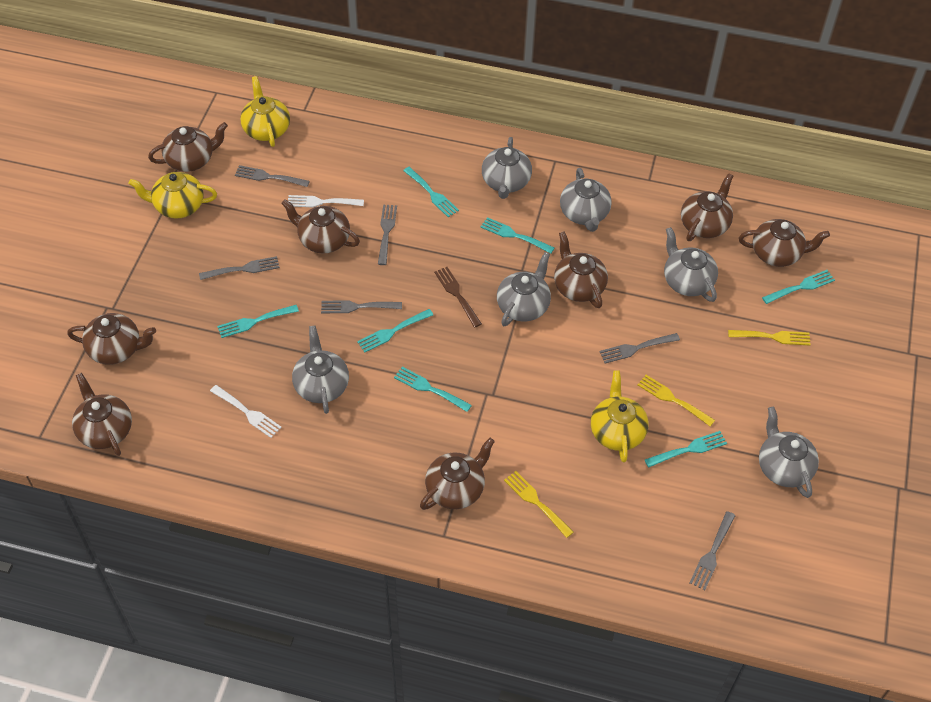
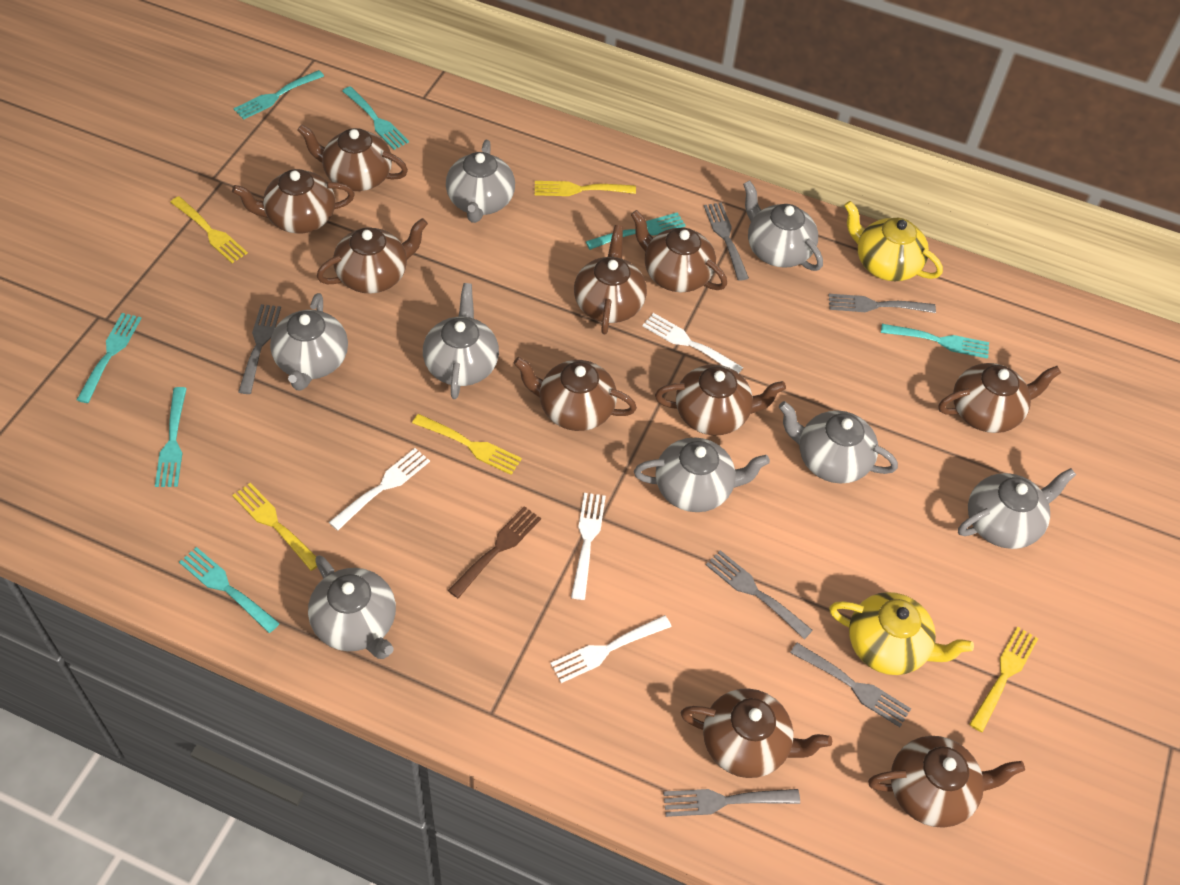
brown teapot: [67,313,156,365] [72,373,132,456] [148,122,228,172] [281,199,360,253] [420,438,495,510] [554,231,608,308] [681,173,733,241] [739,219,830,267] = 8 -> [232,169,355,234] [297,124,408,191] [317,218,428,294] [514,357,637,431] [574,225,647,334] [631,210,727,292] [655,364,786,435] [681,689,832,778] [868,736,1025,828] [938,363,1061,433] = 10
grey teapot: [292,326,349,414] [482,137,532,199] [497,252,551,326] [560,168,612,232] [664,227,718,302] [759,407,819,498] = 6 -> [270,293,348,391] [308,555,396,659] [423,283,499,399] [446,140,515,223] [634,438,770,512] [743,180,823,271] [779,401,898,483] [958,468,1076,549] = 8
white fork: [210,385,282,438] [288,195,364,207] = 2 -> [329,448,430,531] [550,615,672,683] [571,493,606,600] [642,313,743,373] = 4
yellow fork: [504,471,574,538] [637,375,715,427] [728,330,811,346] = 3 -> [170,196,248,263] [232,483,317,571] [412,414,522,475] [535,181,636,196] [969,627,1038,732] = 5
yellow teapot: [128,172,217,219] [240,76,290,147] [591,370,649,463] = 3 -> [829,592,974,675] [844,201,943,281] = 2

